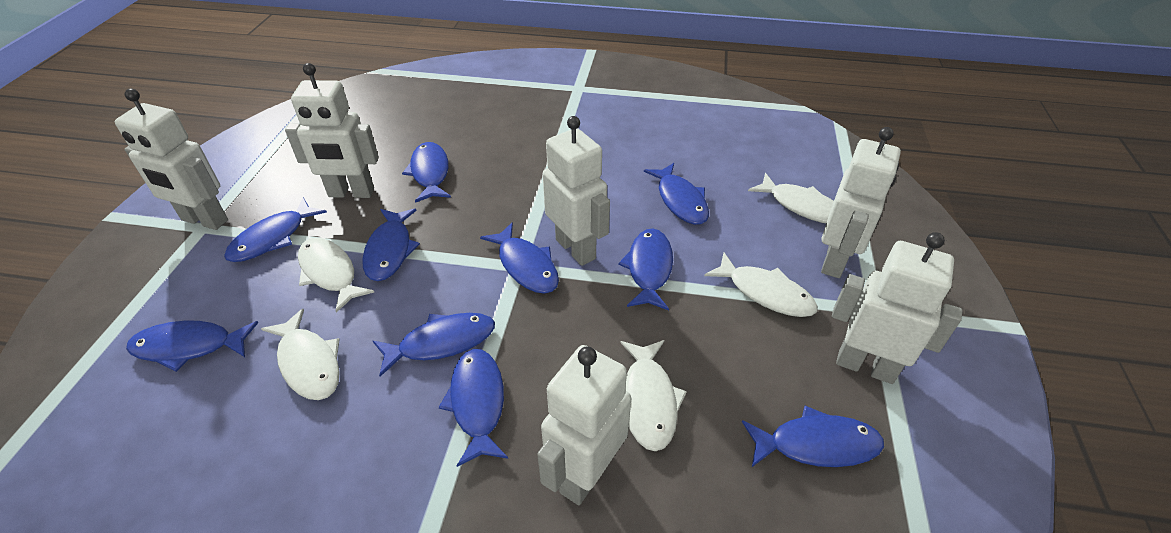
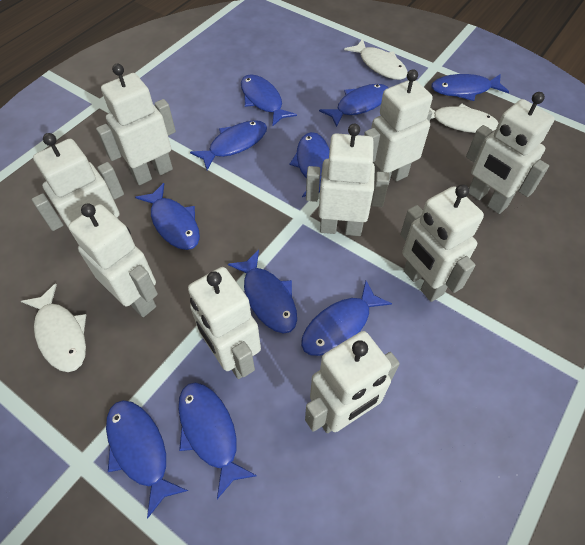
white fish: [261,309,340,400] [298,238,374,313] [620,340,687,451] [704,252,818,317] [748,173,834,223] = 5 -> [21,283,86,372] [344,39,408,80] [430,103,499,133] = 3
white robot: [115,89,228,230] [285,63,379,198] [537,345,631,505] [543,116,610,266] [821,127,901,278] [832,232,962,384] = 6 -> [32,133,124,231] [68,203,158,317] [96,64,176,185] [188,267,261,379] [305,331,400,433] [306,124,389,236] [364,69,433,185] [400,184,484,302] [466,92,555,214] = 9

